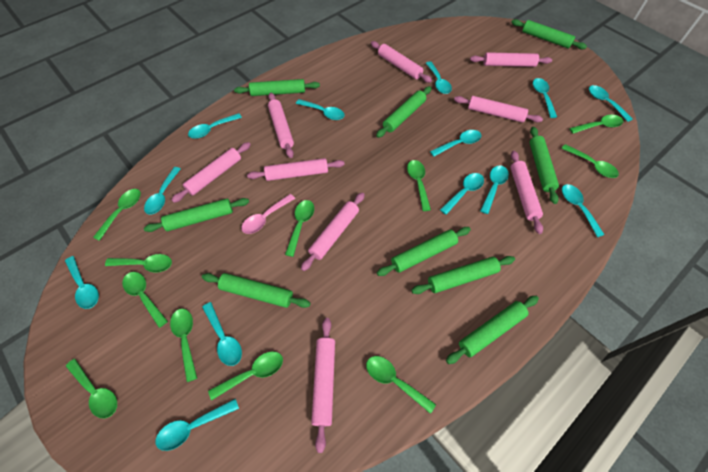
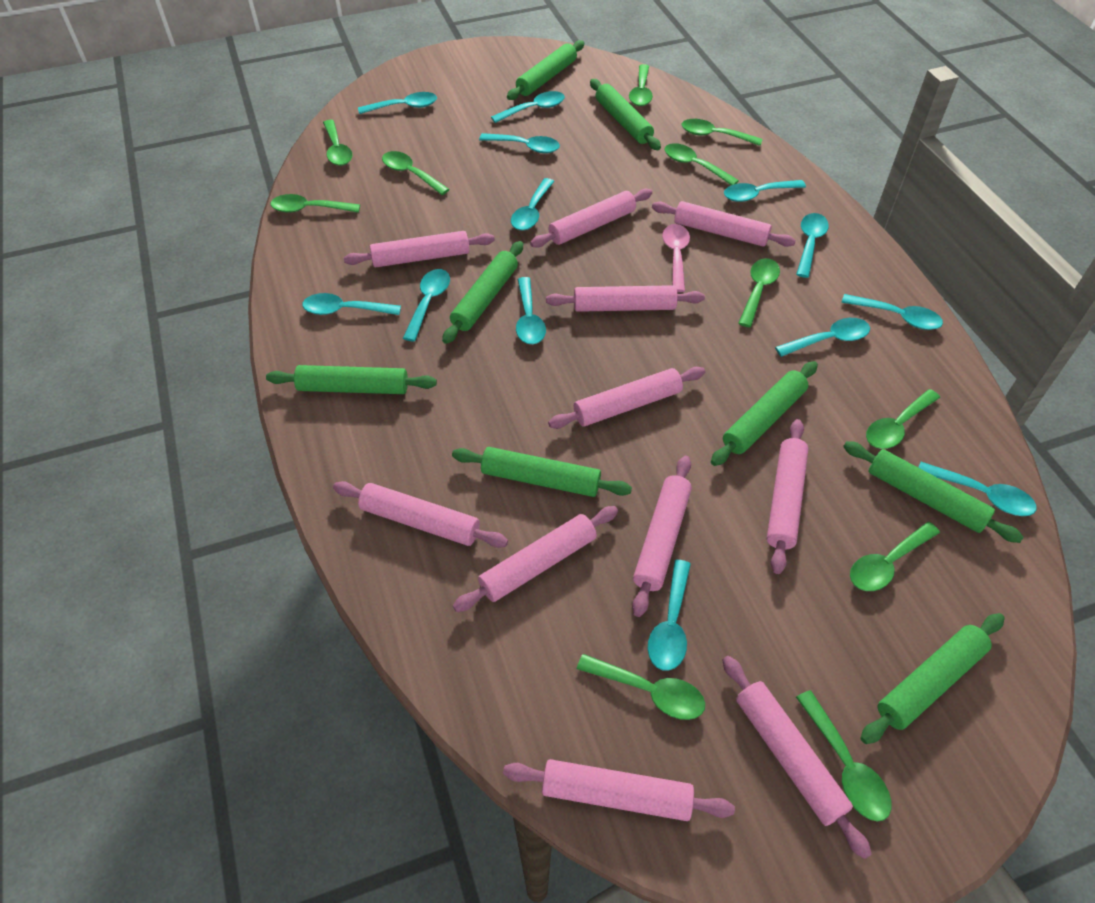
green rolling pin: [144,198,249,232] [202,273,311,308] [234,79,320,96] [376,86,432,138] [377,227,471,276] [411,256,515,294] [446,296,539,364] [511,19,587,49] [529,127,559,204] = 9 -> [266,365,437,394] [442,241,523,344] [452,447,632,497] [507,40,584,100] [590,79,661,150] [711,361,818,466] [843,441,1024,543] [861,613,1005,744] = 8
pink rolling pin: [172,142,251,203] [247,158,345,181] [268,93,294,158] [301,192,365,271] [311,318,335,453] [371,41,432,83] [454,96,543,123] [470,52,552,67] [510,151,543,234] = 9 -> [333,481,508,548] [344,231,495,267] [453,506,618,612] [503,759,735,821] [530,189,652,248] [546,285,705,312] [548,367,705,429] [632,456,692,617] [652,201,796,247] [723,656,872,859] [767,419,809,574] = 11

